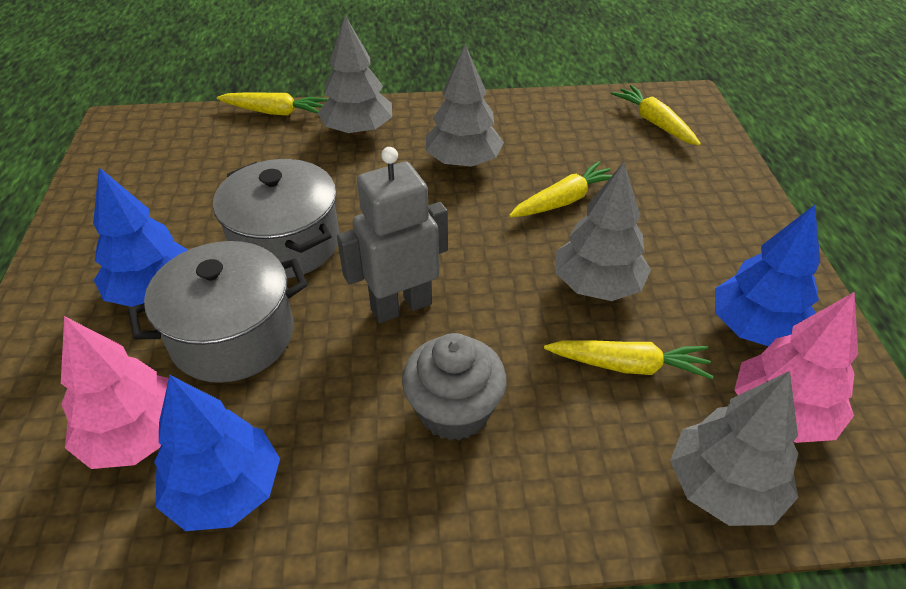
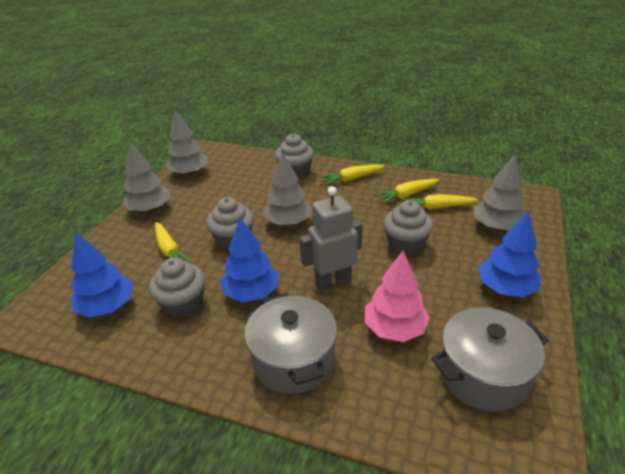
grey cupcake: [402,333,506,441] = 1 -> [149,258,205,319] [206,197,254,250] [275,134,314,179] [383,200,433,256] = 4
pink tree: [61,316,169,469] [734,292,858,443] = 2 -> [365,251,430,342] = 1

